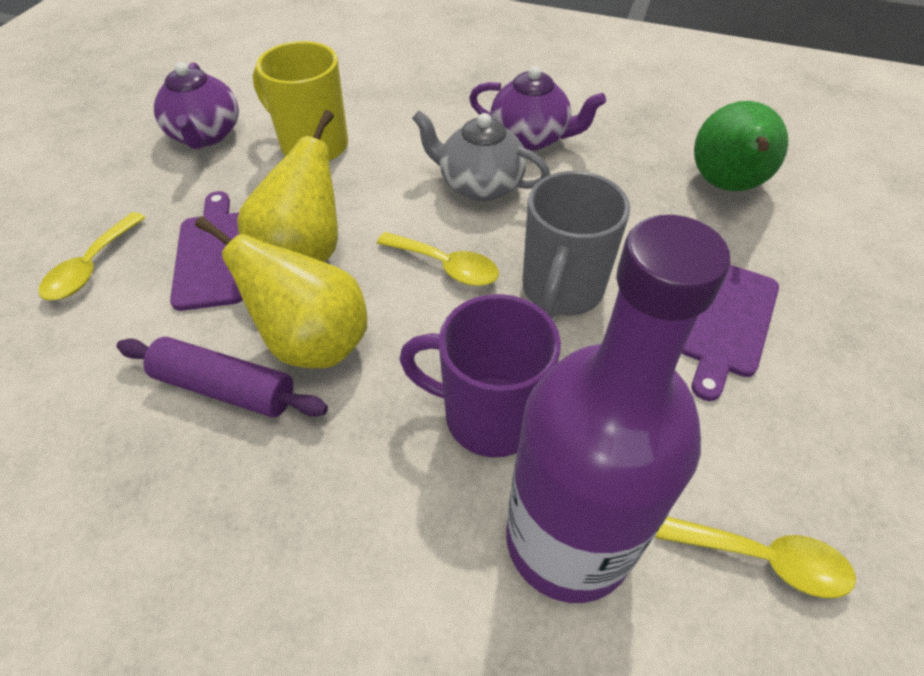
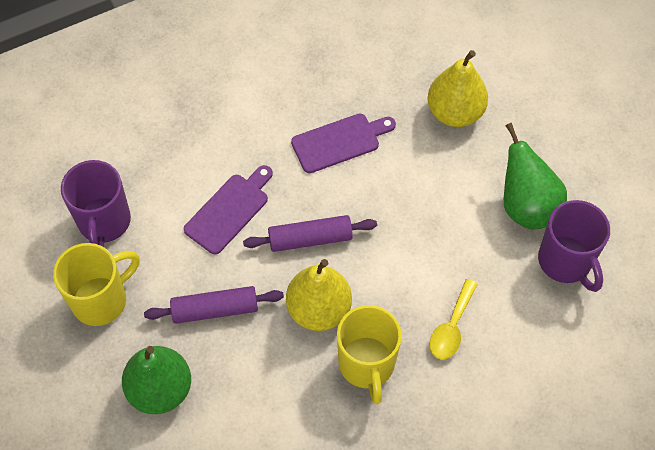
green pear: [694,101,788,191] = 1 -> [122,346,191,414] [504,123,567,230] = 2
grey mug: [523,171,630,319] = 1 -> none = 0
grey teapot: [412,110,550,201] = 1 -> none = 0
purple bottle: [506,215,730,603] = 1 -> none = 0
purple mug: [399,294,561,458] = 1 -> [61,160,131,247] [538,200,610,292] = 2
purple rolling pin: [117,337,328,418] = 1 -> [144,286,284,324] [243,215,377,252] = 2
purple teapot: [154,62,239,149] [469,66,606,151] = 2 -> none = 0
yellow mug: [253,41,348,161] = 1 -> [53,243,140,326] [337,305,402,405] = 2
yellow spoon: [38,212,146,300] [377,232,499,286] [656,517,856,598] = 3 -> [429,279,478,360] = 1

